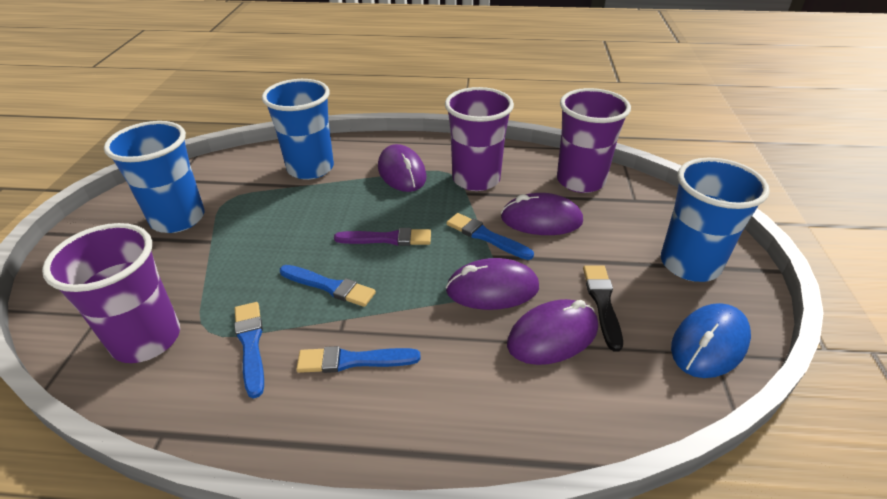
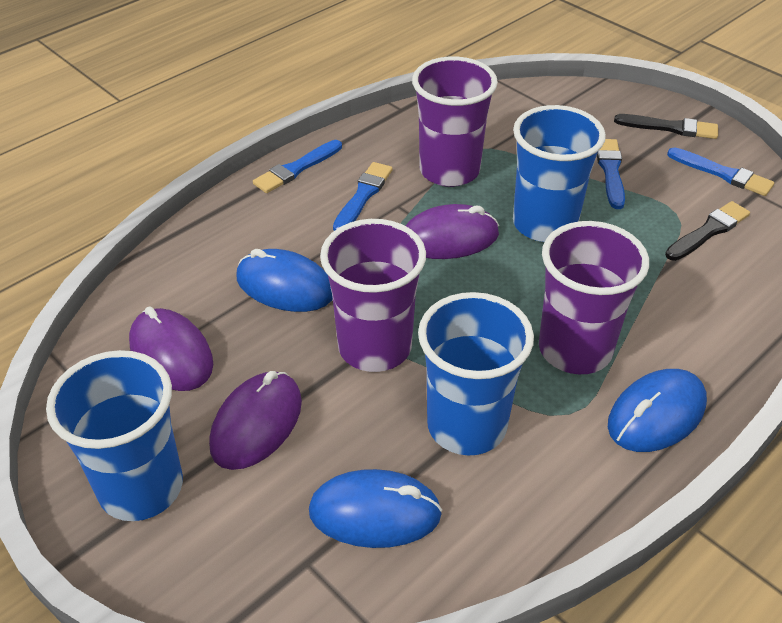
black brush: [583,265,623,352] = 1 -> [614,114,718,139] [665,201,750,261] = 2
blue mouse: [671,303,751,378] = 1 -> [236,249,333,312] [309,469,442,548] [608,369,707,452] = 3
purple brush: [334,228,431,246] = 1 -> none = 0
purple mouse: [378,144,427,192] [446,258,539,310] [501,193,583,235] [507,299,598,365] = 4 -> [129,306,213,391] [209,371,302,470] [405,204,499,259] = 3

